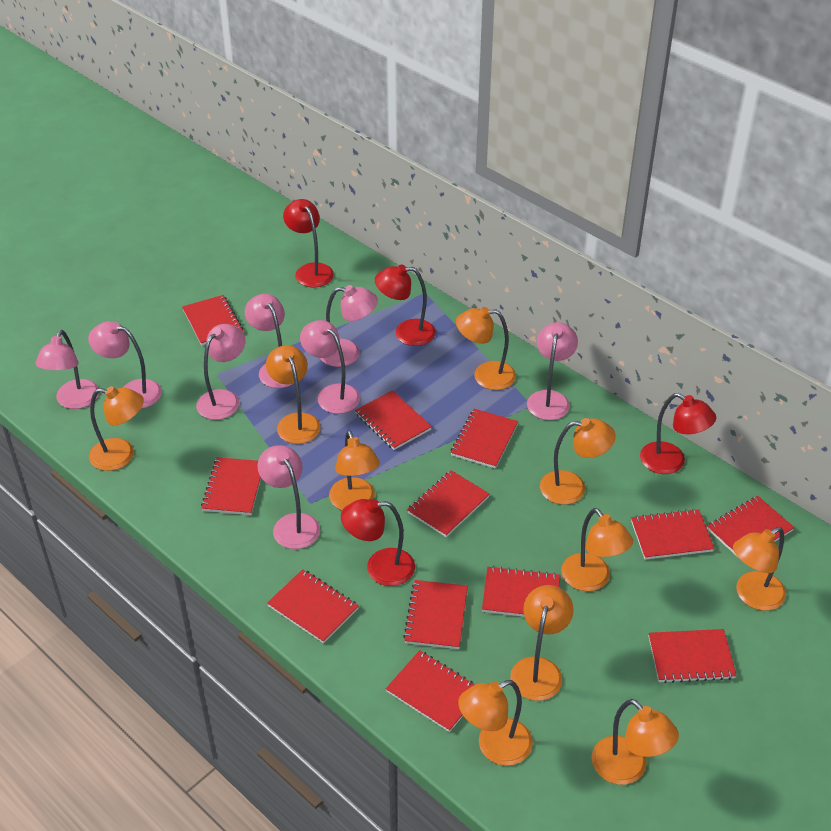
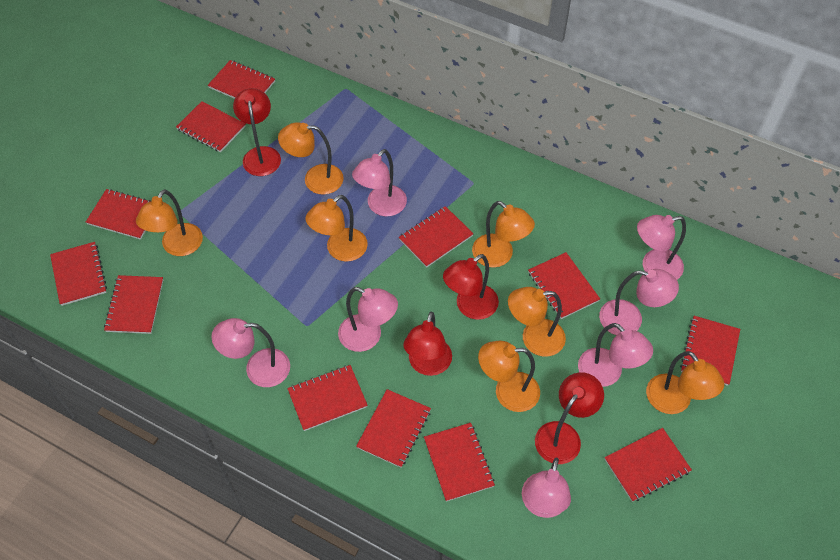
orange lamp: [89,386,144,471] [266,345,321,444] [329,430,380,510] [456,307,516,390] [458,680,533,766] [510,585,574,701] [540,418,616,505] [561,508,633,591] [592,699,679,785] [733,527,786,611] = 10 -> [136,190,203,256] [278,122,344,195] [305,195,368,262] [472,201,535,268] [478,341,540,412] [508,287,566,357] [646,351,724,414] = 7
pink lamp: [35,330,99,409] [88,321,162,409] [196,324,246,420] [245,294,292,388] [257,445,320,549] [300,320,360,414] [320,285,378,367] [527,322,578,420] = 8 -> [211,318,290,387] [338,287,398,352] [352,149,407,216] [522,458,571,518] [578,323,653,387] [599,269,679,335] [637,215,686,279] = 7

